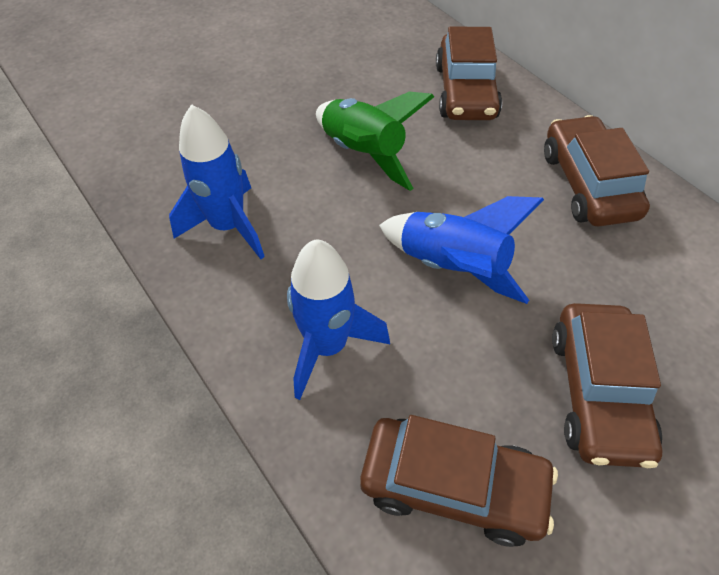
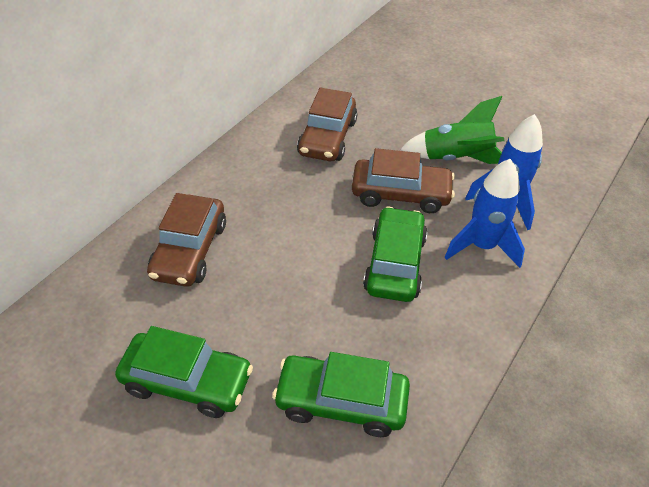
blue rocket: [169,104,265,259] [287,239,390,400] [379,196,544,304] = 3 -> [445,159,525,268] [465,114,543,230] = 2
brown car: [360,415,558,547] [436,27,502,120] [544,115,650,227] [552,303,662,468] = 4 -> [147,193,226,287] [297,88,357,161] [352,148,455,213] = 3
green car: none = 0 -> [115,326,253,418] [272,352,410,437] [363,206,427,302] = 3

